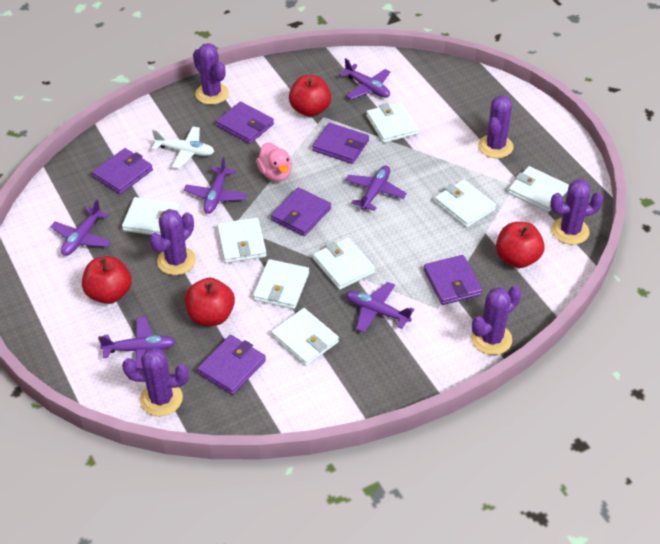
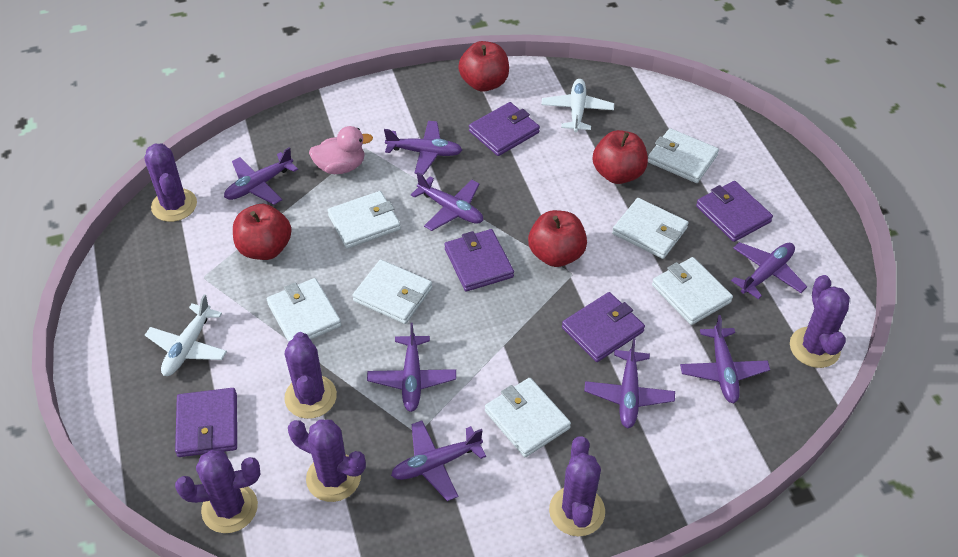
purple plane: [51,199,111,256] [98,317,176,368] [184,157,247,214] [339,58,391,99] [345,165,407,211] [346,282,414,333] = 6 -> [224,147,298,205] [367,323,456,412] [384,121,462,175] [391,420,486,501] [411,172,483,231] [584,338,675,428] [680,315,770,403] [731,242,807,299] = 8
purple wallet: [92,148,153,194] [197,335,266,395] [216,102,274,144] [271,187,331,236] [312,123,369,164] [424,255,482,305] = 6 -> [175,388,237,457] [445,229,514,292] [469,102,540,156] [562,292,645,362] [696,181,773,242] = 5
white plane: [152,126,214,168] = 1 -> [145,294,227,376] [541,79,614,132] = 2
white wallet: [122,197,180,235] [217,217,267,263] [253,259,309,309] [271,308,339,366] [313,238,375,290] [366,102,418,143] [434,179,496,228] [508,166,569,213] = 8 -> [267,278,341,342] [328,191,401,249] [352,260,432,324] [485,378,571,457] [612,198,688,259] [648,128,719,183] [652,257,733,325] = 7

